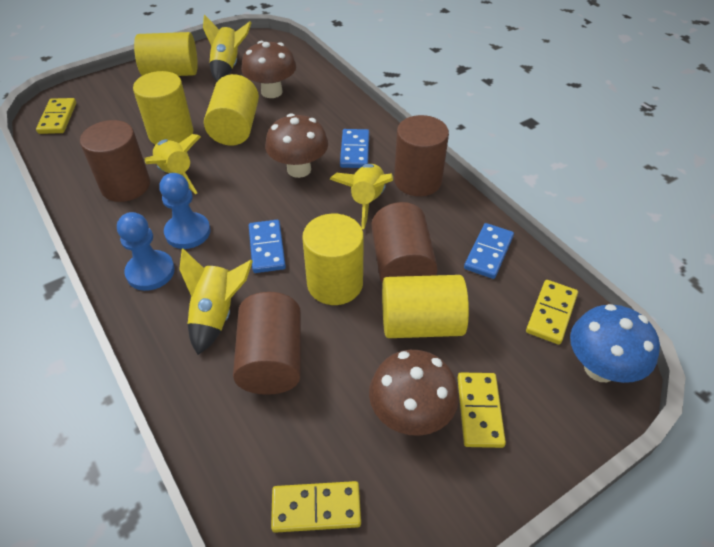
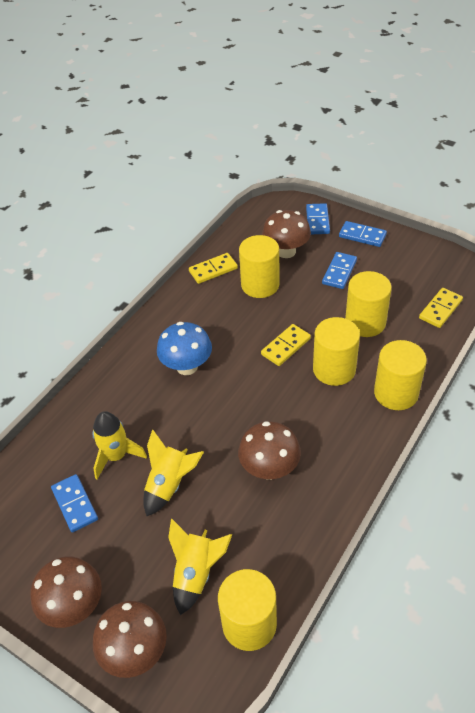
blue domino: [249,220,286,273] [340,129,369,168] [464,223,514,279] = 3 -> [51,474,98,533] [306,203,330,234] [322,252,357,289] [339,221,387,247] = 4
blue pawn: [117,212,175,291] [159,173,211,249] = 2 -> none = 0
brown cylinder: [80,120,150,202] [233,292,301,395] [371,202,438,283] [394,115,449,196] = 4 -> none = 0
brown mushroom: [241,41,296,98] [265,113,328,178] [369,350,459,436] = 3 -> [30,556,102,628] [93,601,167,678] [238,421,301,480] [262,210,311,258] = 4
yellow domino: [36,98,76,134] [271,481,361,533] [457,372,506,448] [526,280,578,345] = 4 -> [189,253,238,284] [261,324,311,366] [419,288,463,328] = 3
yellow rocket: [144,134,201,194] [179,248,253,355] [203,15,252,82] [330,164,393,229] = 4 -> [92,411,147,479] [143,429,204,516] [168,519,232,615] = 3

